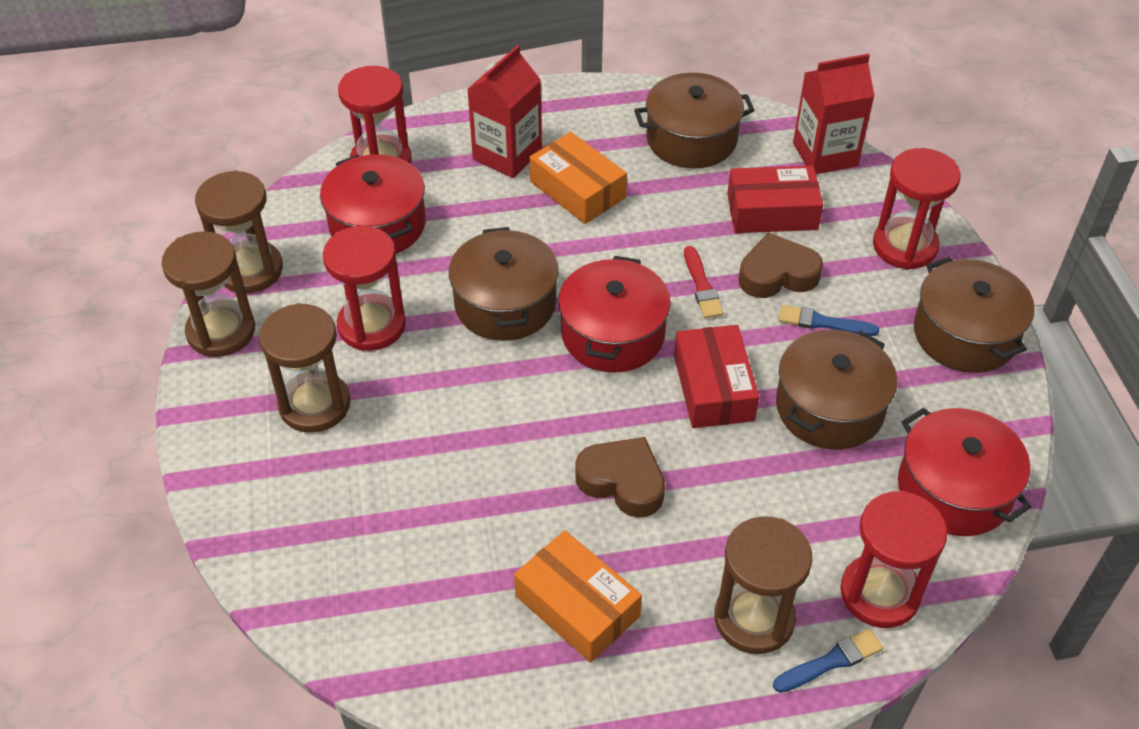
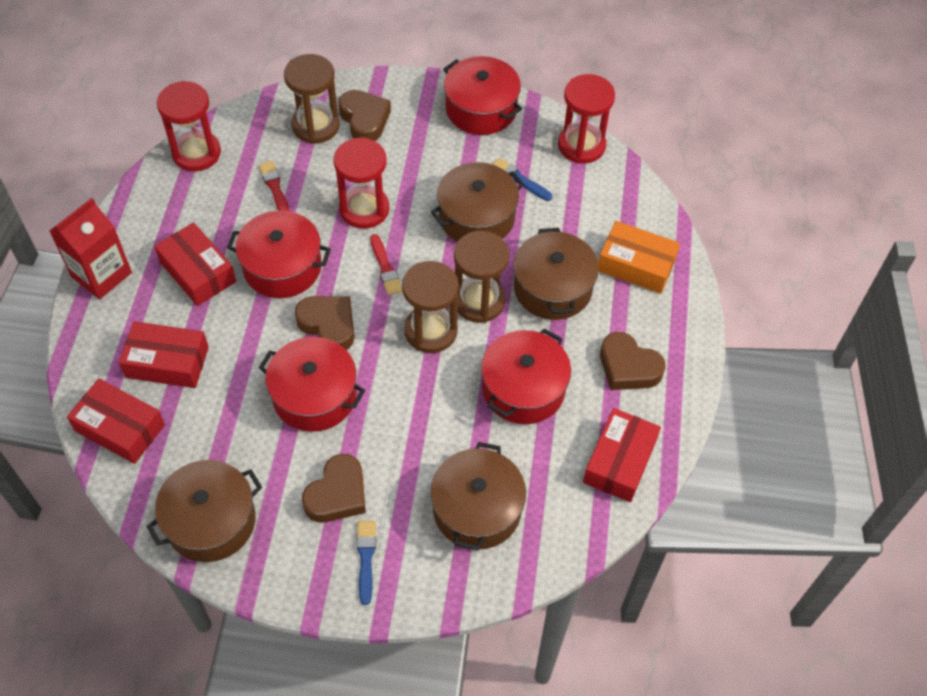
brown heart: [575,437,665,518] [739,232,823,298] = 2 -> [295,296,355,350] [302,454,366,522] [338,90,391,141] [600,332,665,390] = 4
brown hourglass: [162,231,255,357] [195,170,283,293] [259,303,350,433] [714,516,812,654] = 4 -> [284,54,340,144] [402,261,459,353] [454,231,509,323] = 3
orange box: [514,530,642,663] [529,132,627,224] = 2 -> [598,221,680,294] = 1
red box: [674,325,759,428] [727,166,823,233] = 2 -> [67,378,165,464] [119,321,209,388] [154,222,236,306] [583,408,661,502] = 4
red brush: [684,246,724,318] = 1 -> [259,161,290,211] [370,234,403,295] = 2
red carton: [467,45,542,178] [793,54,875,174] = 2 -> [50,198,132,299] = 1
red hourglass: [323,226,406,351] [338,66,412,164] [840,491,947,628] [873,148,961,270] = 4 -> [157,81,221,171] [334,137,389,229] [558,74,615,164] = 3
red pot: [320,154,426,254] [558,256,671,373] [898,408,1032,536] = 3 -> [227,210,331,298] [259,337,365,432] [443,56,522,135] [481,329,571,424] = 4

